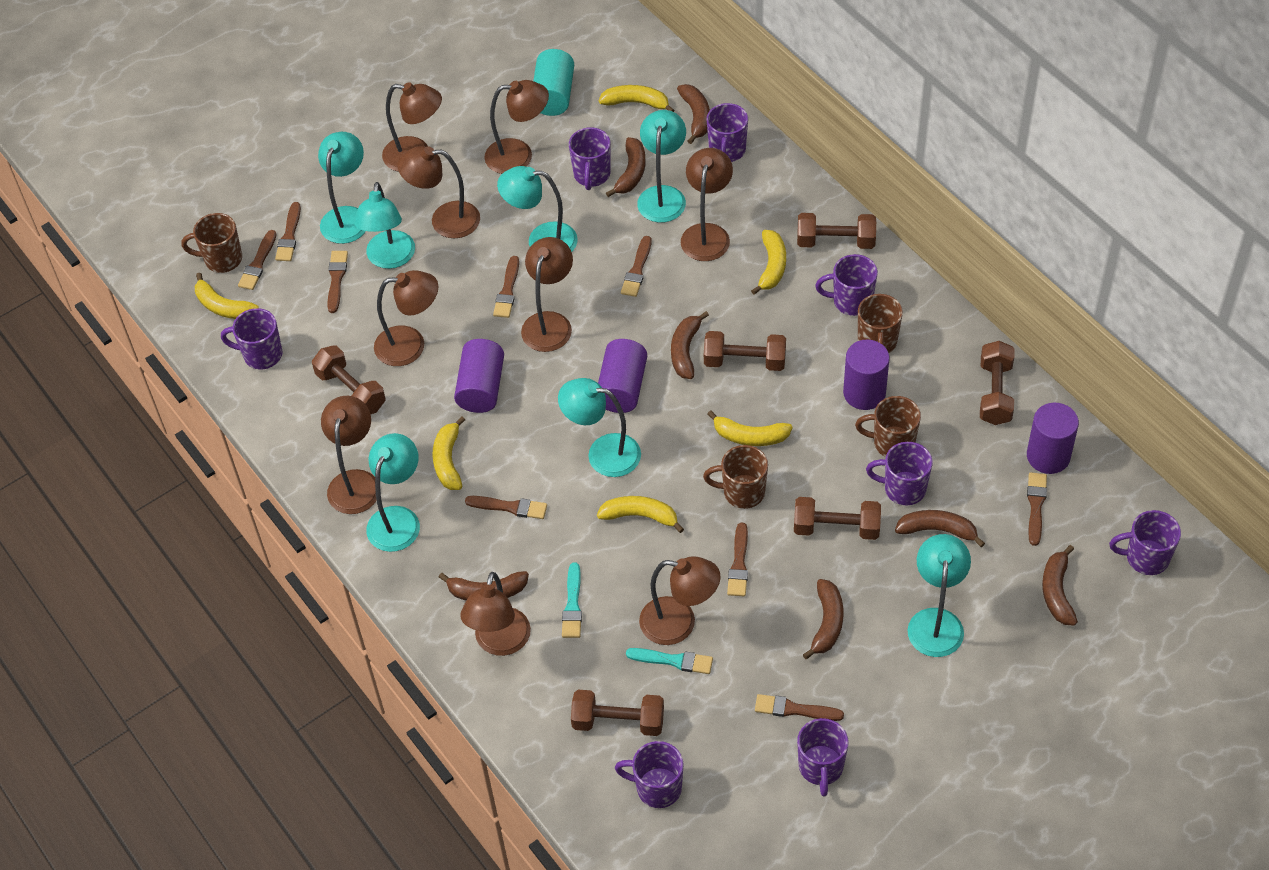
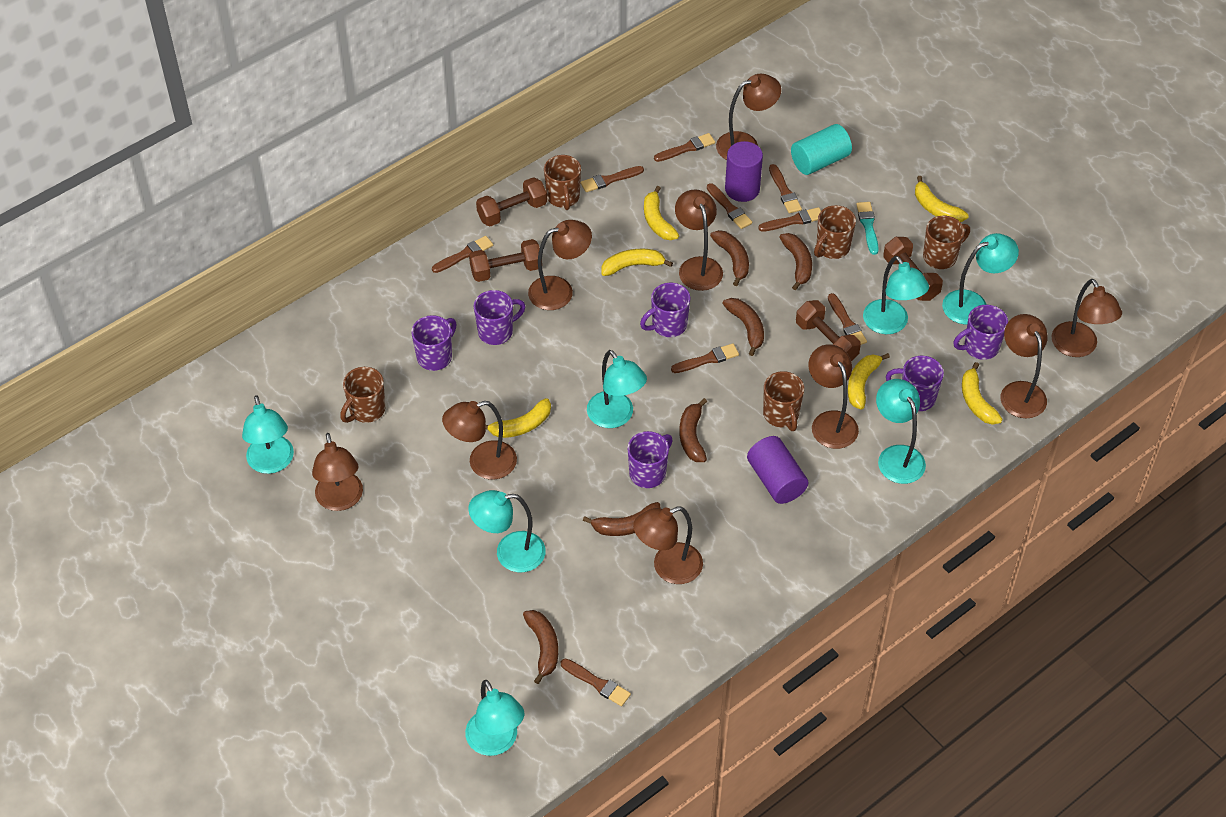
brown banana: [439,571,529,600] [606,137,645,197] [671,311,709,379] [677,84,710,144] [803,579,843,659] [895,510,985,547] [1042,545,1078,626] = 7 -> [523,610,558,684] [583,502,661,536] [679,398,707,462] [710,230,749,286] [722,298,764,356] [779,233,812,290] = 6
brown dumbbell: [312,345,386,414] [571,690,664,736] [704,331,786,371] [794,497,881,540] [797,213,876,249] [980,341,1014,425] = 6 -> [469,239,540,282] [476,177,547,226] [796,300,861,361] [883,237,943,301] = 4
brown mug: [181,213,242,273] [703,445,768,509] [855,396,921,457] [858,294,903,353] = 4 -> [340,367,385,423] [544,155,581,210] [763,371,804,431] [814,205,856,259] [923,216,970,269] = 5
purple cylinder: [454,339,504,413] [598,339,647,413] [843,339,890,410] [1027,403,1079,474] = 4 -> [725,141,763,202] [747,436,809,504] = 2
purple mug: [221,308,283,369] [569,127,610,190] [615,741,684,808] [707,103,748,162] [797,718,849,797] [815,254,878,316] [866,442,933,505] [1109,510,1181,575] = 8 -> [411,315,456,371] [474,290,525,345] [627,431,673,488] [640,283,690,337] [886,356,944,411] [953,305,1008,360] = 6
turquoise brush: [562,563,582,638] [626,648,713,674] = 2 -> [856,202,879,255] = 1

